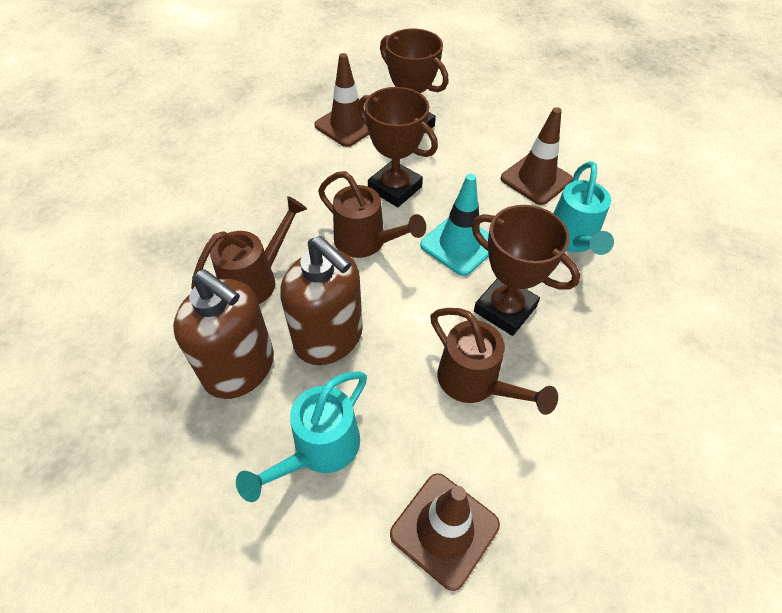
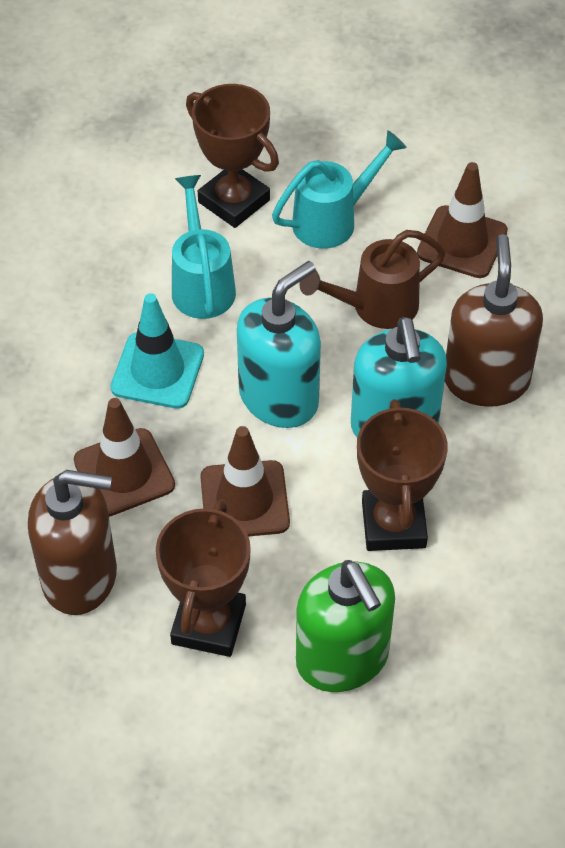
brown watering can: [191,196,307,304] [318,171,426,258] [430,308,558,415] = 3 -> [299,230,446,329] = 1
green soap dispenser: none = 0 -> [296,560,395,692] = 1
turquoise soap dispenser: none = 0 -> [237,261,321,428] [351,317,447,437] = 2

